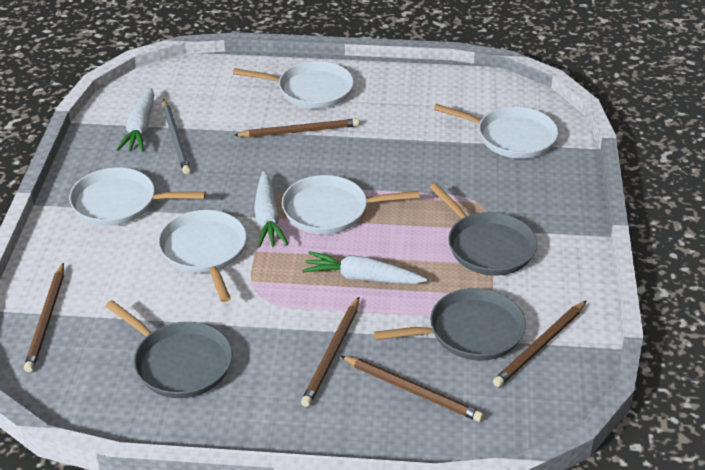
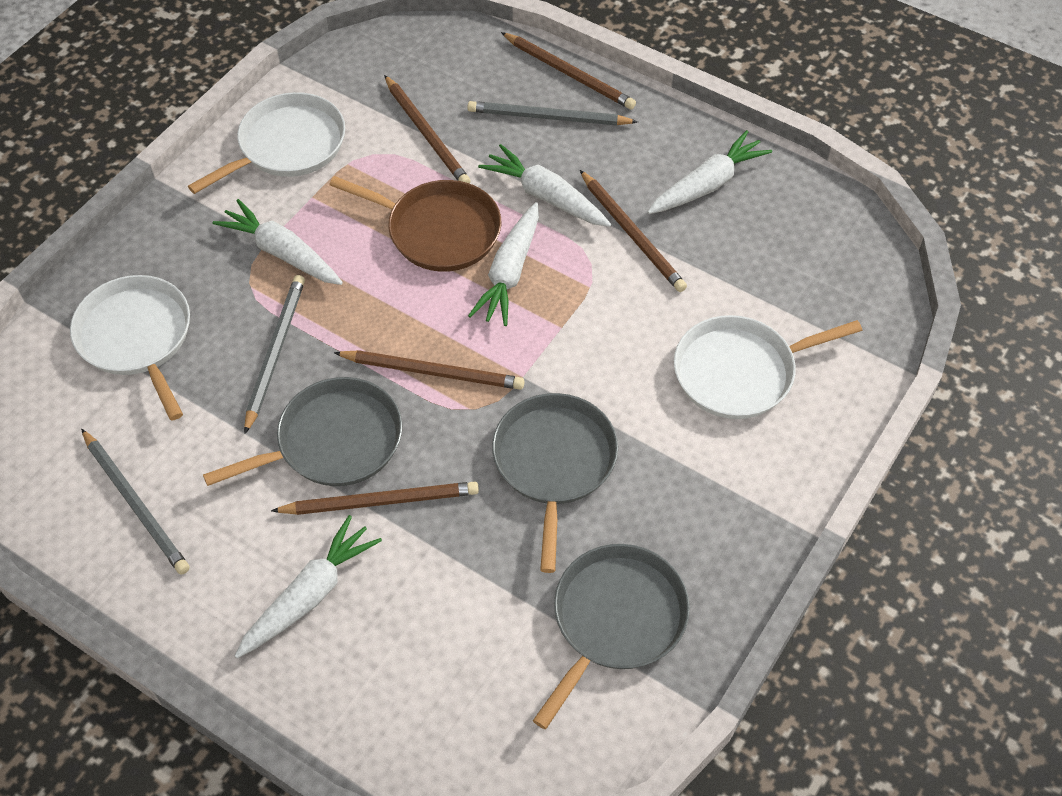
brown pan: none = 0 -> [329,176,501,272] = 1
grey pencil: [163,100,191,174] = 1 -> [81,429,190,574] [244,275,305,434] [468,101,638,126] = 3
white carrot: [116,88,154,152] [254,171,288,248] [302,251,427,284] = 3 -> [212,199,343,285] [235,515,382,658] [468,202,539,326] [478,144,611,227] [648,130,772,214] = 5
white pan: [69,167,206,226] [158,210,247,302] [233,61,354,109] [282,175,420,234] [434,104,558,159] = 5 -> [70,275,190,421] [188,92,345,194] [674,315,862,419] = 3

